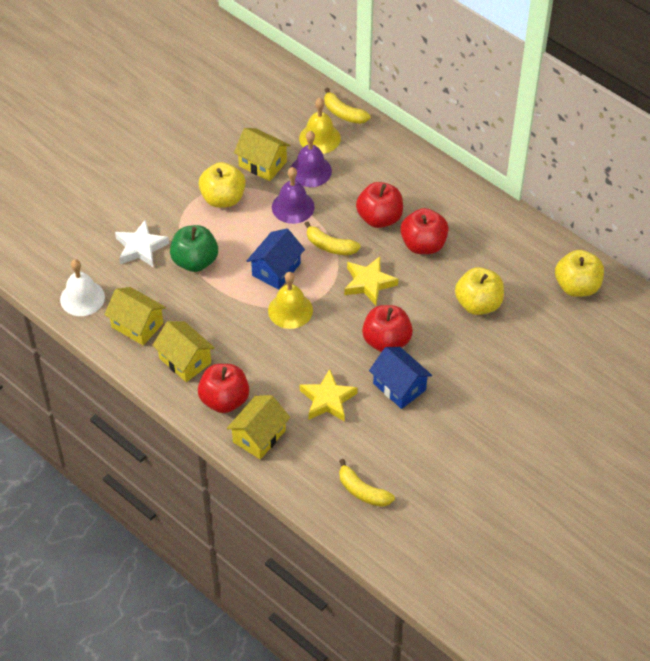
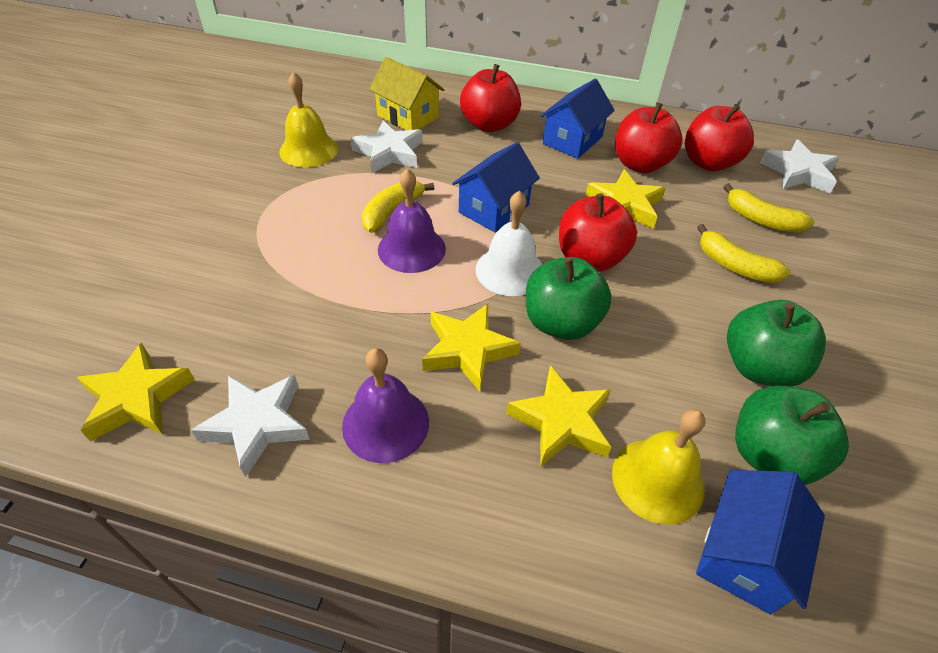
blue house: [247,229,305,290] [369,347,432,409] = 2 -> [452,142,540,233] [540,79,615,159] [696,470,825,614] = 3
green apple: [170,225,218,272] = 1 -> [526,257,612,340] [727,300,826,387] [735,386,849,485] = 3
white star: [115,220,169,267] = 1 -> [191,375,310,477] [351,120,423,173] [760,140,839,194] = 3
yellow apple: [198,162,246,208] [455,267,504,315] [555,250,604,297] = 3 -> none = 0
yellow house: [104,287,166,345] [152,321,215,382] [227,395,290,460] [234,128,290,181] = 4 -> [369,57,444,130] = 1
yellow star: [300,369,358,422] [344,256,398,305] = 2 -> [77,343,195,442] [422,304,521,391] [506,365,611,466] [585,169,666,229] = 4

